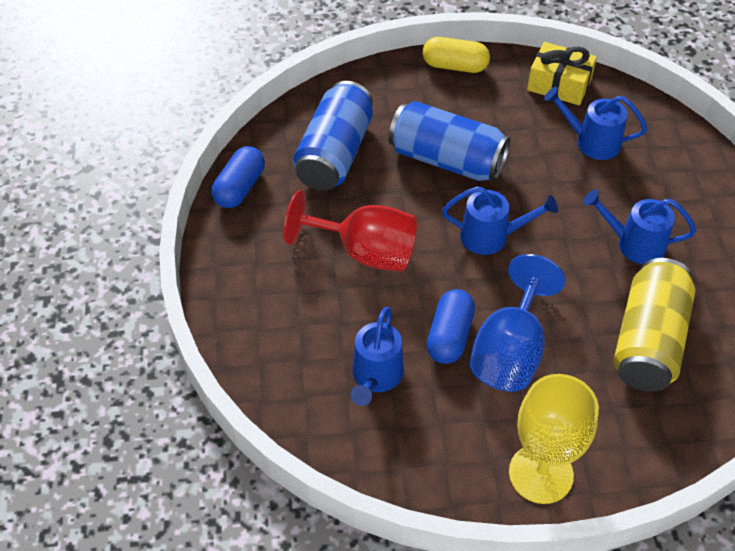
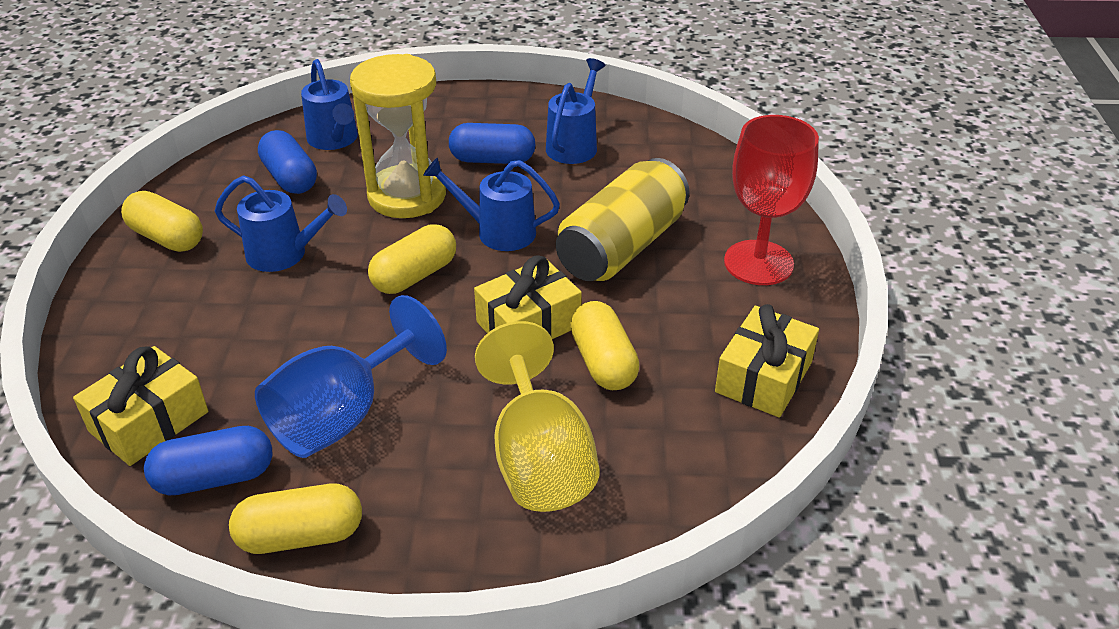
blue can: [293,81,373,191] [388,101,511,181] = 2 -> none = 0
blue capsule: [212,146,265,208] [427,289,475,364] = 2 -> [144,426,272,495] [258,130,317,194] [449,123,536,164] = 3
yellow capsule: [423,37,490,73] = 1 -> [121,191,203,252] [229,484,362,554] [368,224,456,294] [570,301,640,390] = 4
yellow gift: [527,42,597,105] = 1 -> [73,346,208,466] [474,255,582,339] [715,304,819,417] = 3
yellow hourglass: none = 0 -> [350,54,446,218] = 1

